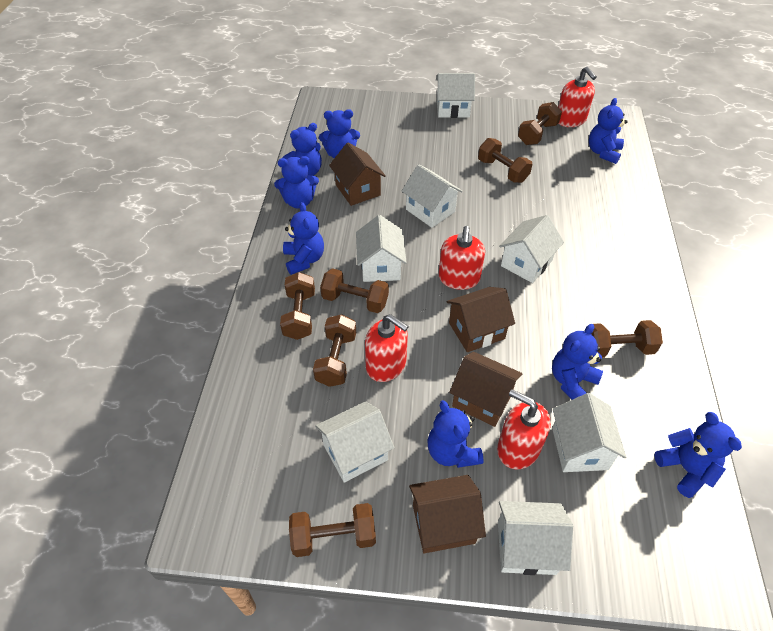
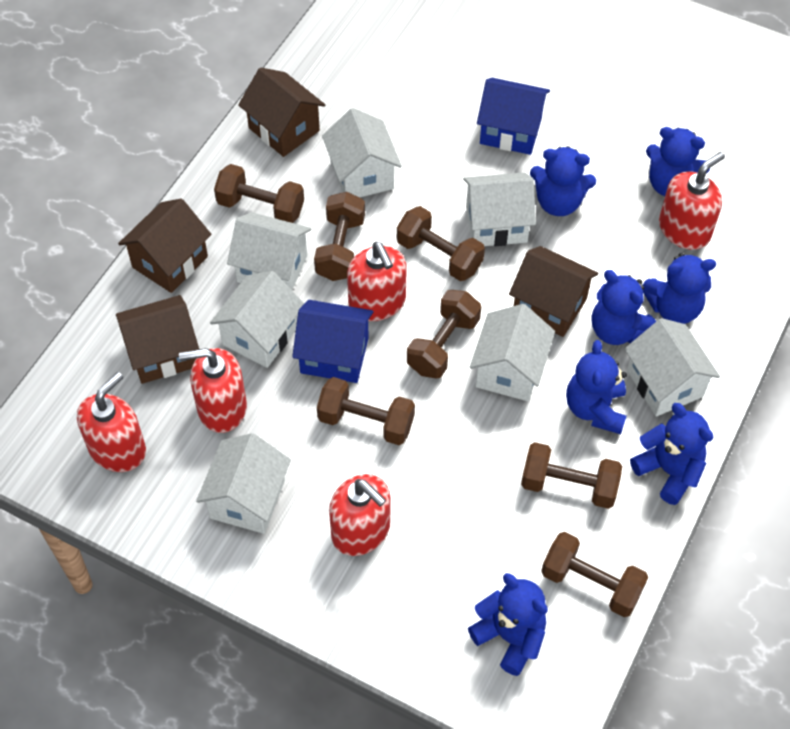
blue house: none = 0 -> [292,300,373,383] [477,78,550,155] = 2
blue teddy bear: [274,156,319,209] [282,123,322,176] [283,202,324,275] [319,109,360,158] [428,400,484,468] [552,324,603,400] [589,98,627,164] [654,412,742,498] = 8 -> [468,573,548,676] [530,146,596,216] [566,340,627,434] [592,270,656,345] [630,403,713,505] [643,253,716,324] [646,127,710,196] = 7
red soap dispenser: [365,314,409,382] [439,226,485,290] [497,389,551,469] [558,67,597,127] = 4 -> [77,372,146,472] [179,348,247,433] [329,474,390,556] [347,242,407,321] [659,152,725,250] = 5

